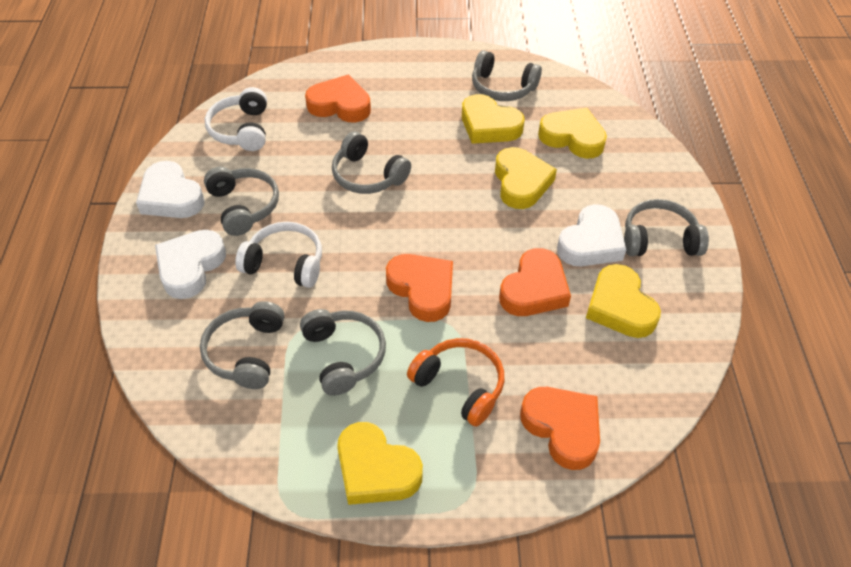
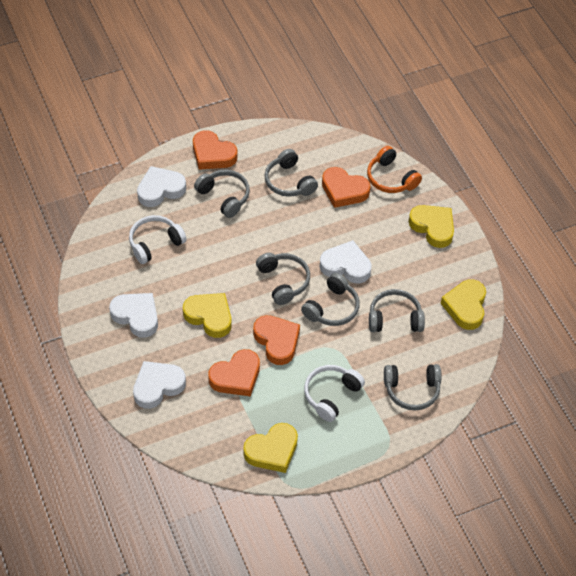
white heart: [136,161,205,218] [155,230,226,299] [557,204,626,266] = 3 -> [109,293,158,338] [133,361,186,409] [137,166,186,207] [320,240,372,284] = 4
yellow heart: [337,422,423,505] [462,94,525,144] [495,147,557,209] [538,108,607,159] [586,264,661,338] = 5 -> [183,293,232,338] [243,423,298,473] [409,205,454,248] [440,279,486,330] = 4

